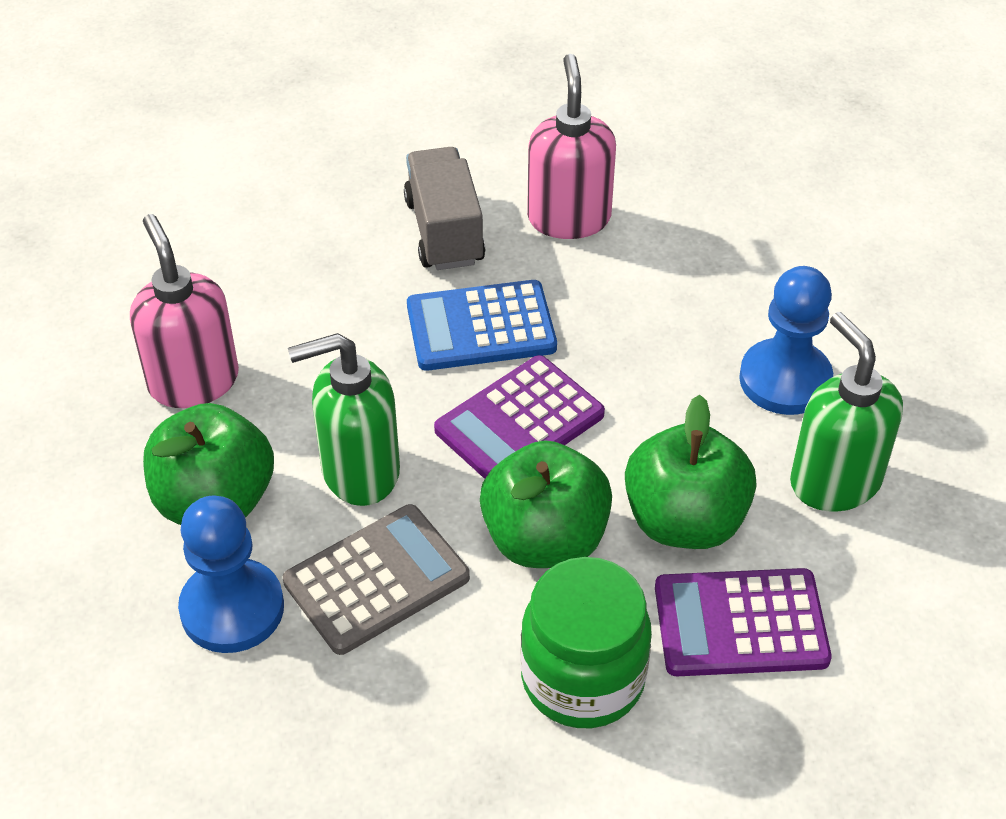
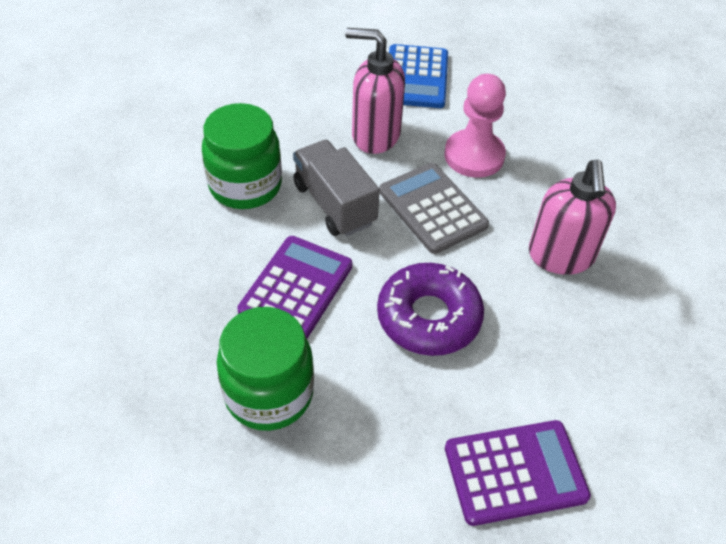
blue pawn: [178,496,284,653] [739,266,833,415] = 2 -> none = 0
green apple: [143,403,274,525] [480,440,612,568] [625,395,757,549] = 3 -> none = 0
green jar: [521,557,652,728] = 1 -> [202,103,282,209] [217,307,314,431] = 2
green soap dispenser: [288,333,400,506] [790,312,903,512] = 2 -> none = 0
pink pawn: none = 0 -> [444,74,506,178] = 1
purple donut: none = 0 -> [377,263,484,356] = 1

